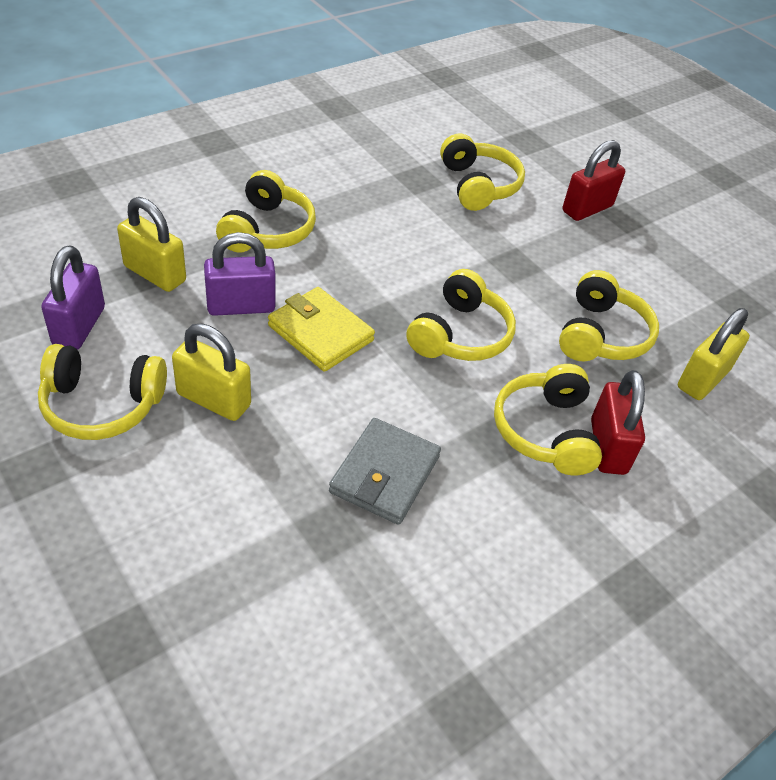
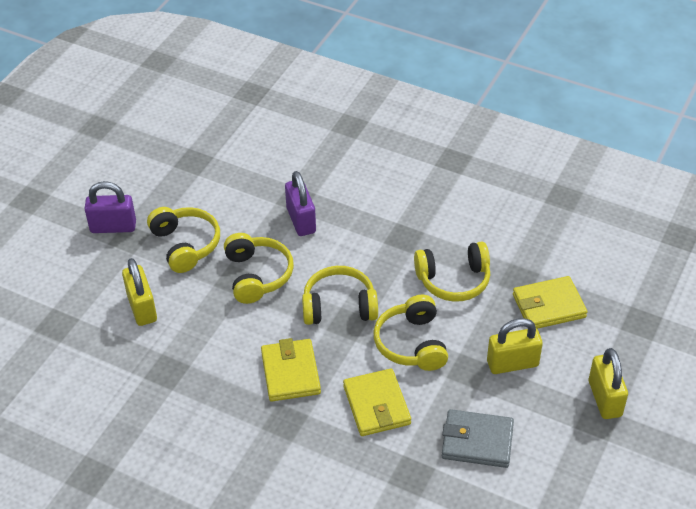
red padlock: [562,140,625,221] [591,370,645,475] = 2 -> none = 0
yellow headphones: [38,344,167,440] [216,170,316,253] [406,269,516,361] [440,133,525,211] [494,364,602,475] [559,270,659,361] = 6 -> [147,207,220,273] [224,233,294,304] [302,266,378,325] [374,295,448,371] [414,242,490,302] = 5
yellow wallet: [268,287,375,372] = 1 -> [261,338,321,402] [343,368,411,436] [513,276,587,329] = 3

